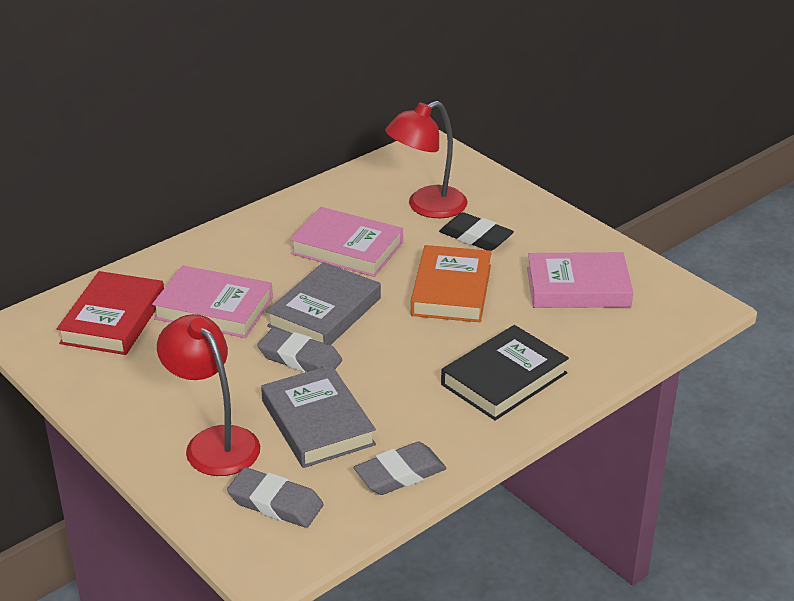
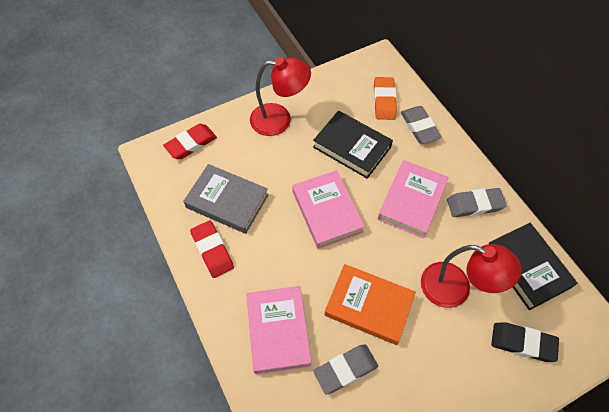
black book: [441,325,569,421] = 1 -> [313,111,393,179] [489,223,577,310] = 2
grey book: [261,365,376,468] [266,262,381,345] = 2 -> [183,164,268,234] = 1
orange eraser: none = 0 -> [374,77,397,120] = 1
red book: [57,271,164,355] = 1 -> none = 0
red eraser: none = 0 -> [163,124,217,159] [190,221,234,278] = 2

